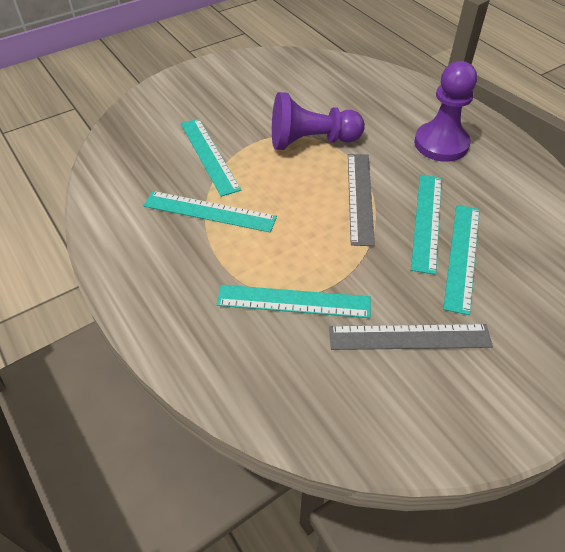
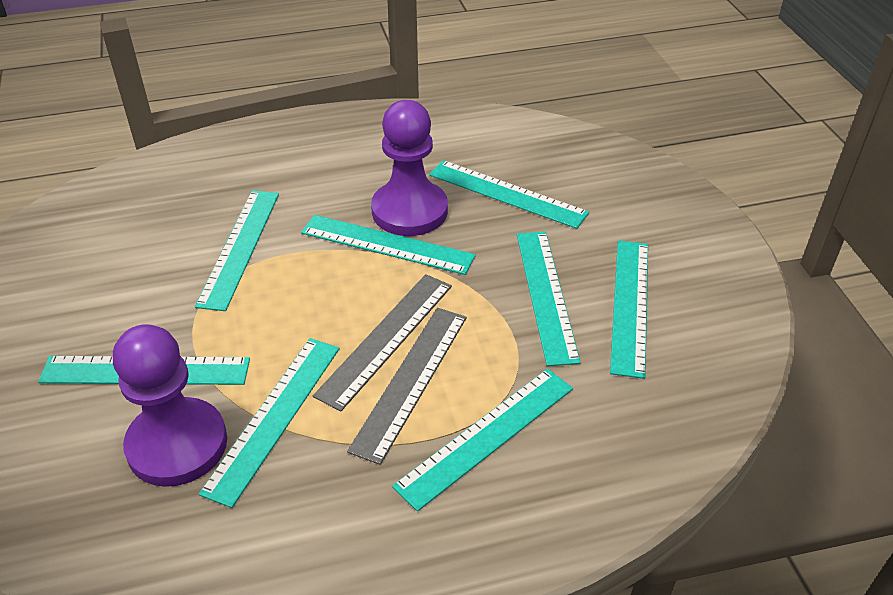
turquoise ruler: [144,191,277,233] [181,118,241,197] [217,285,371,318] [411,175,442,275] [443,205,480,315] = 5 -> [38,356,250,385] [195,190,279,311] [199,338,340,508] [301,215,476,275] [392,369,573,511] [429,160,589,229] [517,232,581,366] [610,241,648,379] = 8

